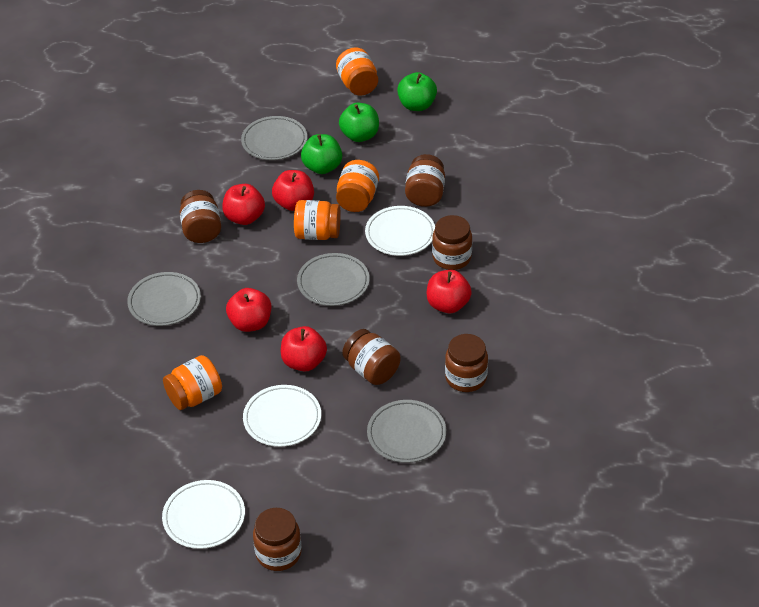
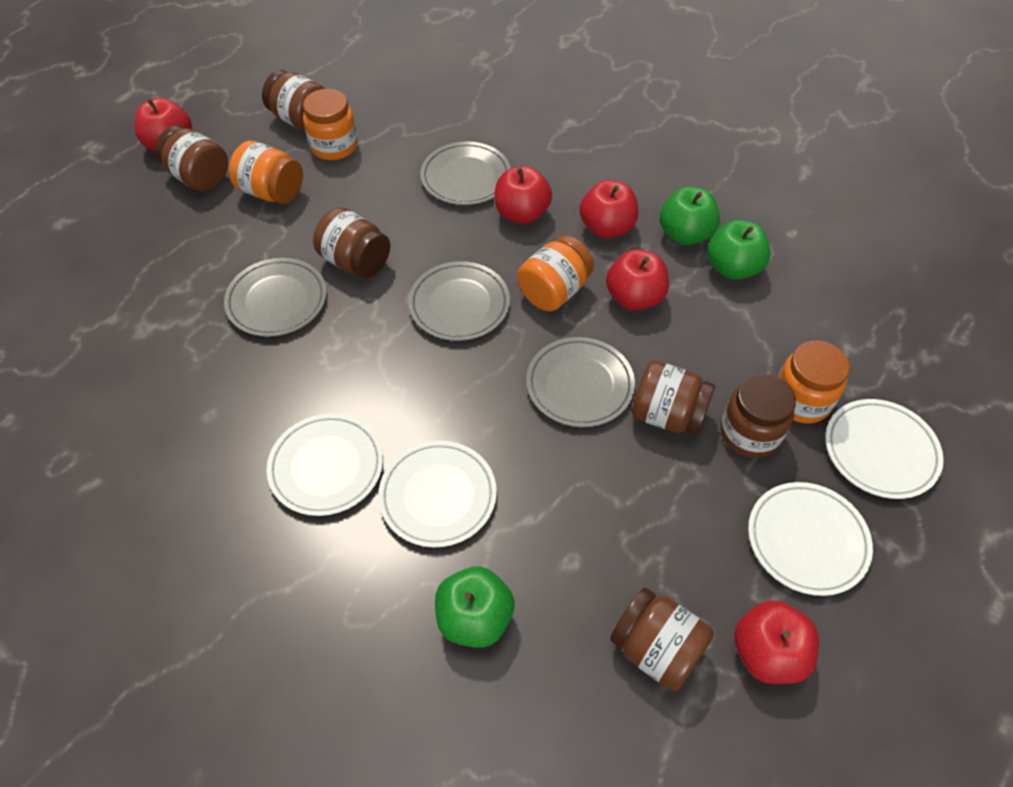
white plate: [162,480,245,549] [243,385,321,447] [365,206,435,256] = 3 -> [267,414,383,516] [378,441,497,548] [748,482,873,596] [825,399,944,499] = 4

